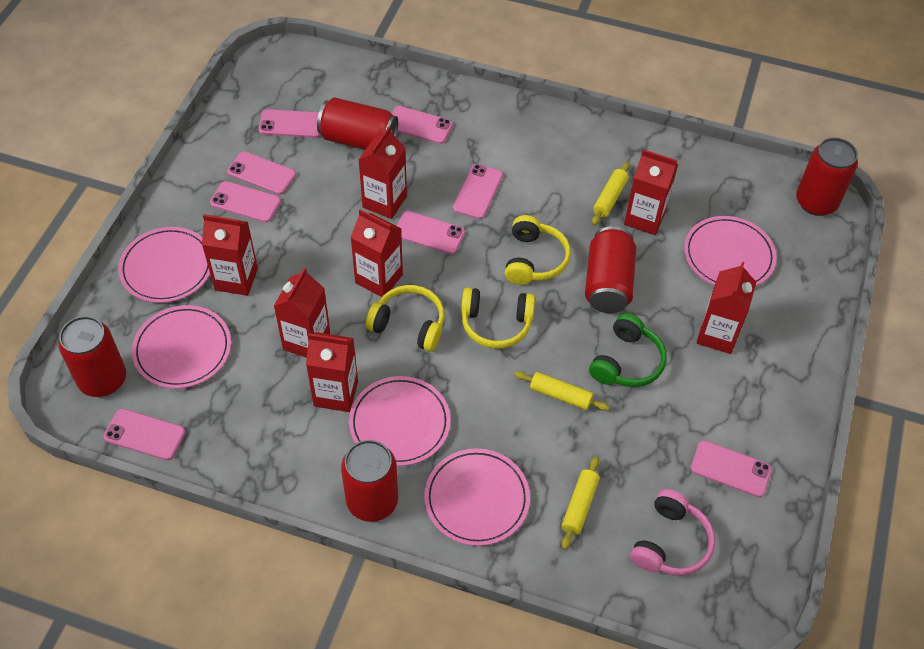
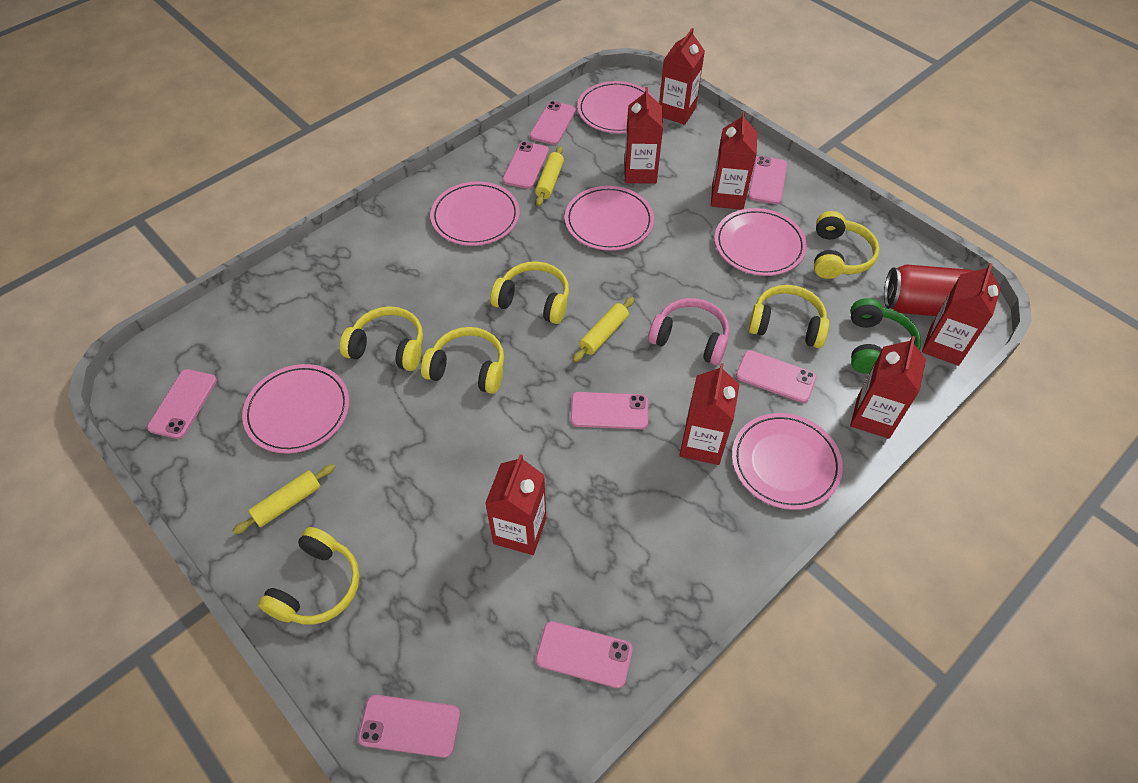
pink plate: [118,227,210,303] [132,305,231,389] [349,376,451,466] [424,448,530,546] [684,216,777,286] = 5 -> [242,364,349,453] [430,181,520,246] [565,186,654,251] [577,81,655,133] [715,208,807,276] [732,413,843,510] = 6
red can: [58,316,126,397] [317,97,398,150] [341,440,398,522] [585,226,636,313] [796,138,858,216] = 5 -> [884,264,973,316] = 1
yellow headphones: [366,285,444,352] [461,287,535,348] [505,215,571,285] = 3 -> [258,527,360,624] [340,306,423,371] [421,327,504,394] [490,261,569,324] [748,285,829,348] [814,211,879,279] = 6

